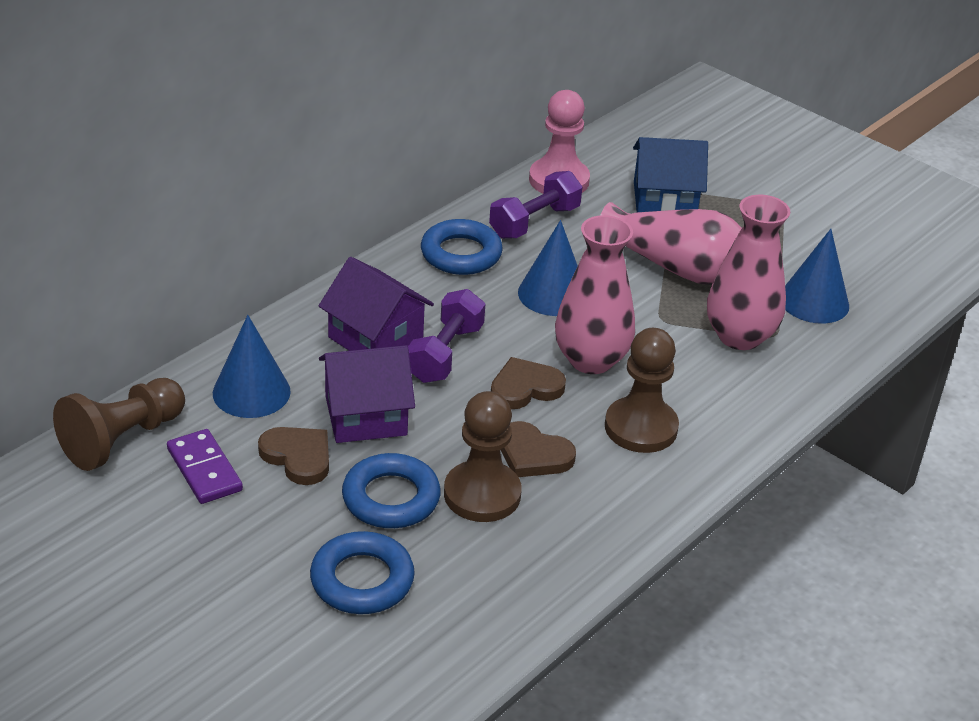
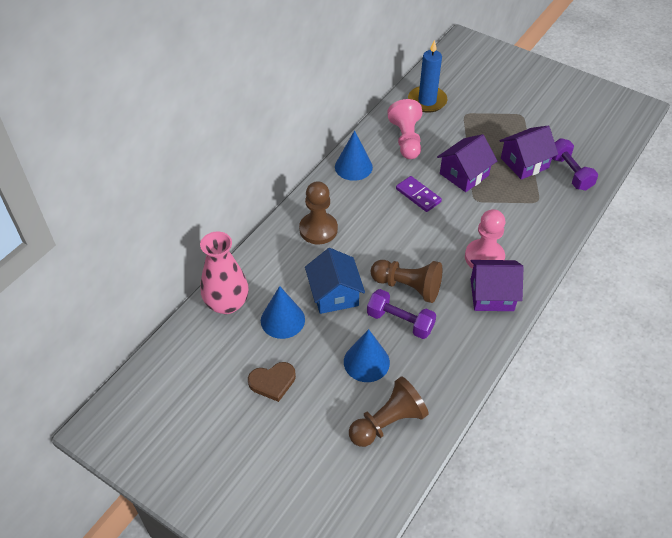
blue candle: none = 0 -> [408,40,448,113] = 1
blue ring: [310,531,415,614] [342,453,441,528] [421,219,503,275] = 3 -> none = 0
brown heart: [258,427,329,485] [491,357,566,409] [500,421,576,477] = 3 -> [248,362,296,402] = 1
pink pawn: [529,90,590,193] = 1 -> [387,99,423,159] [465,209,505,269] = 2
pink vase: [555,215,635,374] [601,202,742,285] [707,195,790,350] = 3 -> [200,231,249,314] = 1
purple house: [319,257,434,351] [319,345,415,443] = 2 -> [437,134,497,192] [471,260,523,311] [500,126,558,180] = 3

